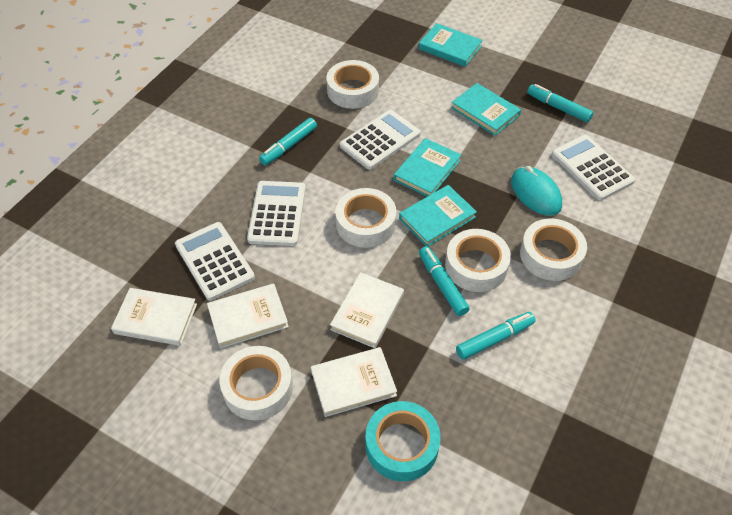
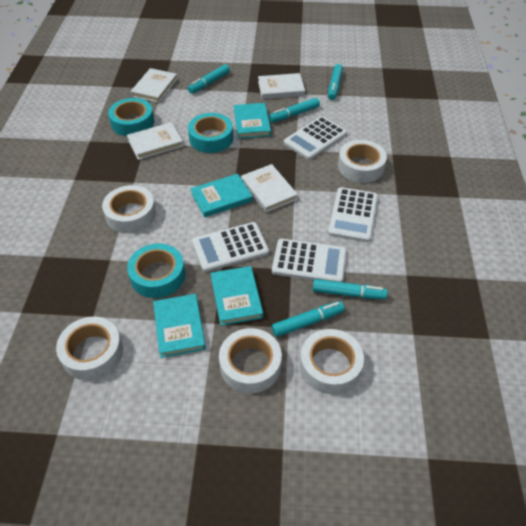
turquoise marker: [259,118,317,165] [419,246,469,316] [456,312,536,360] [527,84,594,122] = 4 -> [188,64,230,94] [269,98,320,122] [272,301,345,337] [313,279,387,299] [328,64,343,100] = 5
turquoise mouse: [511,166,562,216] = 1 -> none = 0
turquoise tape: [366,401,441,481] = 1 -> [108,98,154,136] [127,243,185,298] [188,113,233,153] = 3

